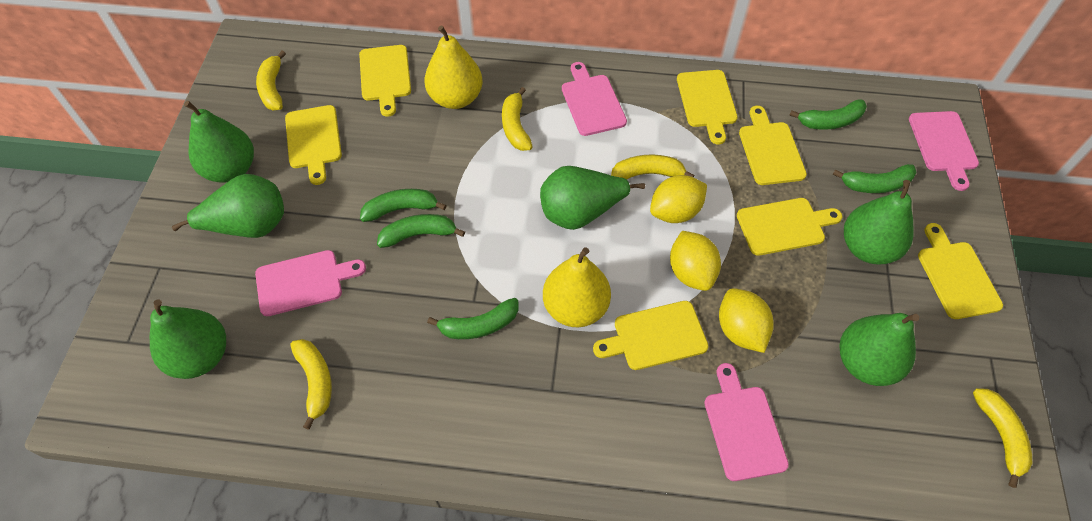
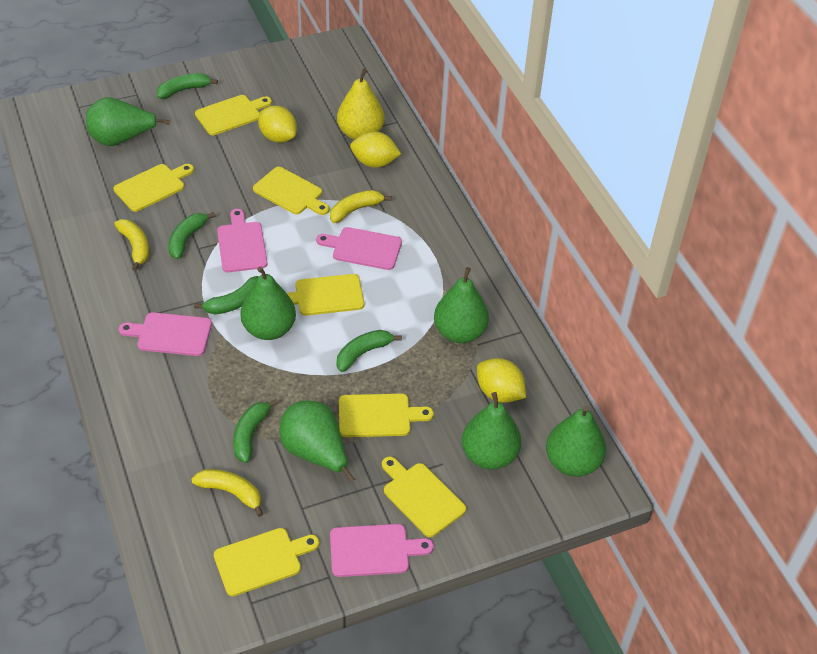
yellow banana: [256,51,286,110] [290,339,332,430] [502,87,533,151] [611,155,695,179] [973,388,1032,488] = 5 -> [114,219,149,271] [191,469,263,517] [330,190,391,223] = 3
yellow pear: [424,25,483,109] [543,247,611,327] = 2 -> [337,69,384,140] = 1

